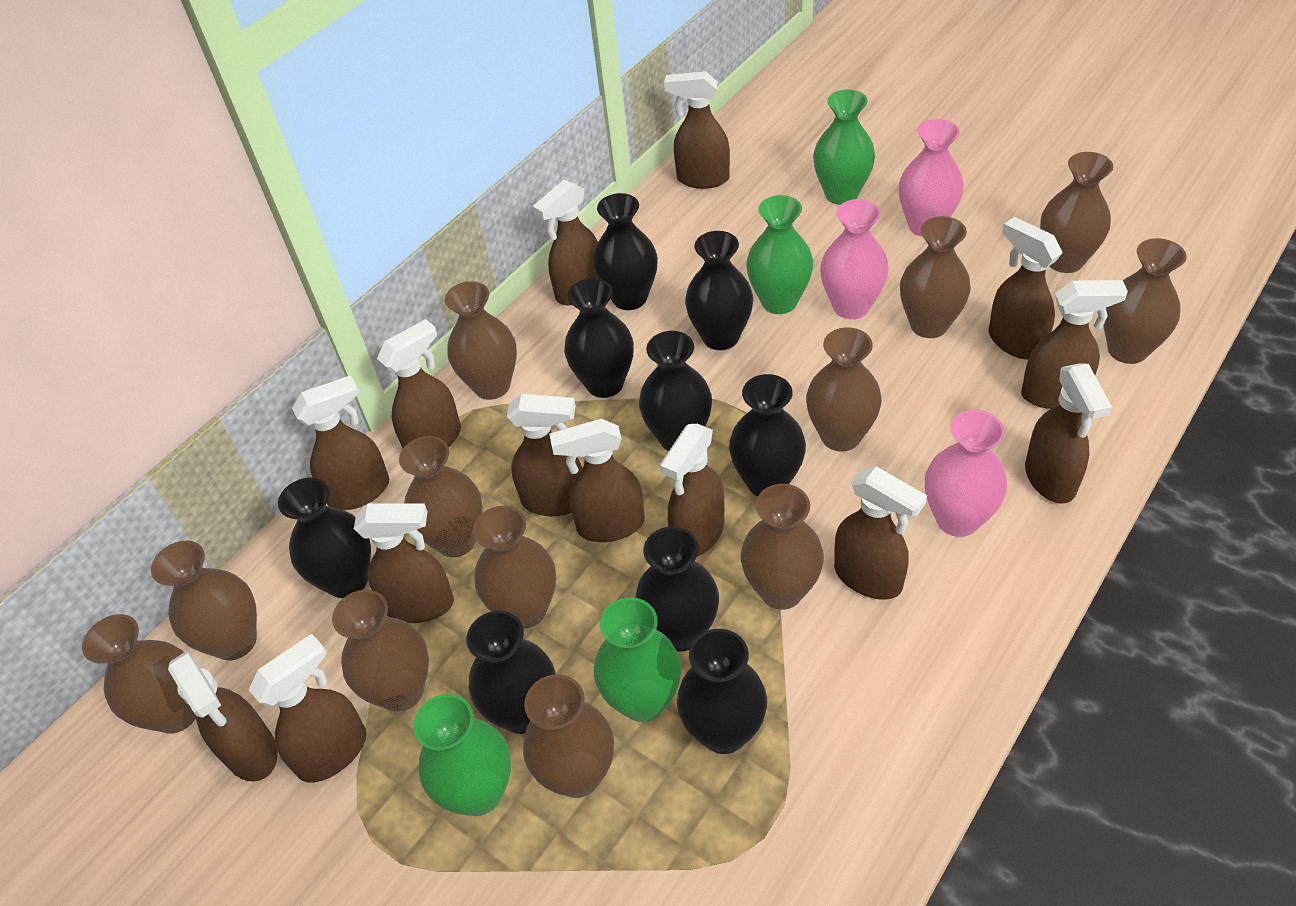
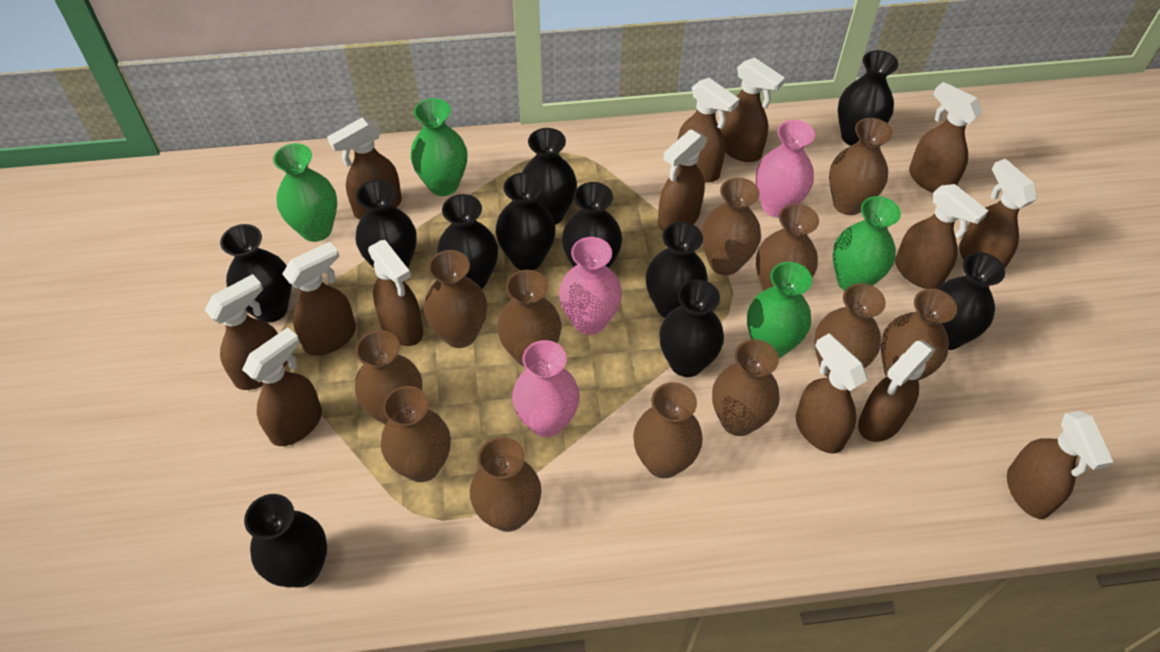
black vase: [278,478,371,598] [467,611,555,734] [564,278,634,398] [593,193,658,310] [635,527,719,651] [639,331,712,451] [677,629,767,754] [685,231,753,350] [729,374,806,496] = 9 -> [220,224,292,323] [244,494,327,587] [356,180,417,268] [437,194,498,289] [496,173,556,270] [522,128,577,225] [562,182,622,268] [646,222,708,318] [659,280,724,377] [838,50,899,146] [937,252,1005,350] = 11

